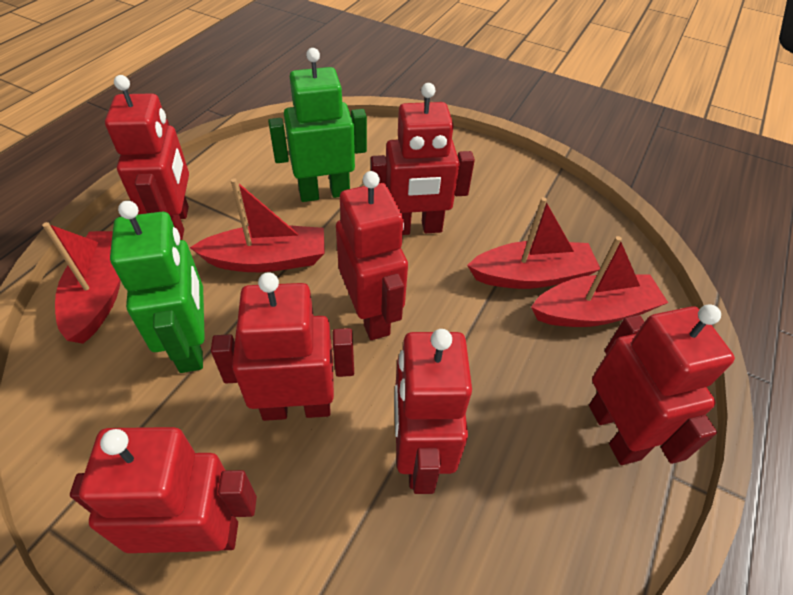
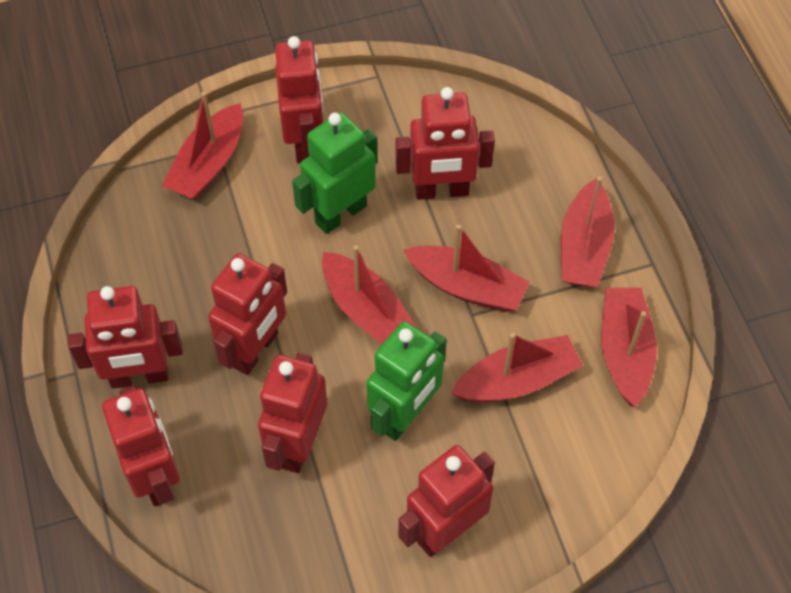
red boat: [42,222,121,344] [190,178,325,272] [467,197,600,289] [531,236,668,327] = 4 -> [162,92,243,200] [322,245,418,344] [404,225,530,312] [451,333,583,402] [561,177,614,287] [601,288,657,407] = 6

